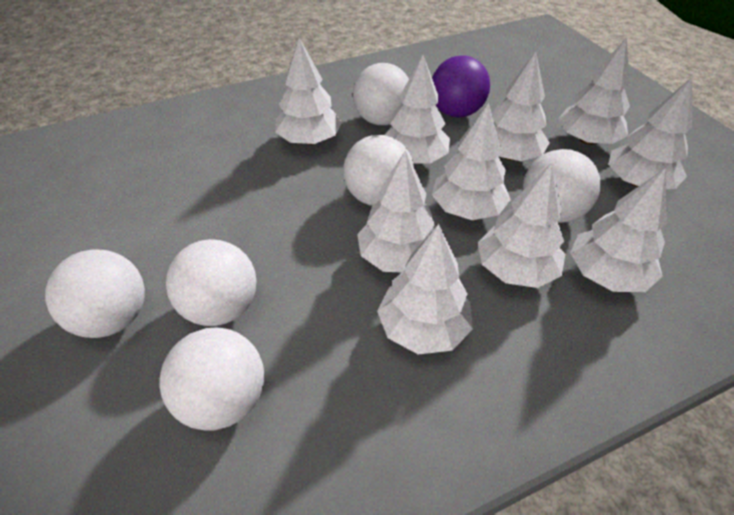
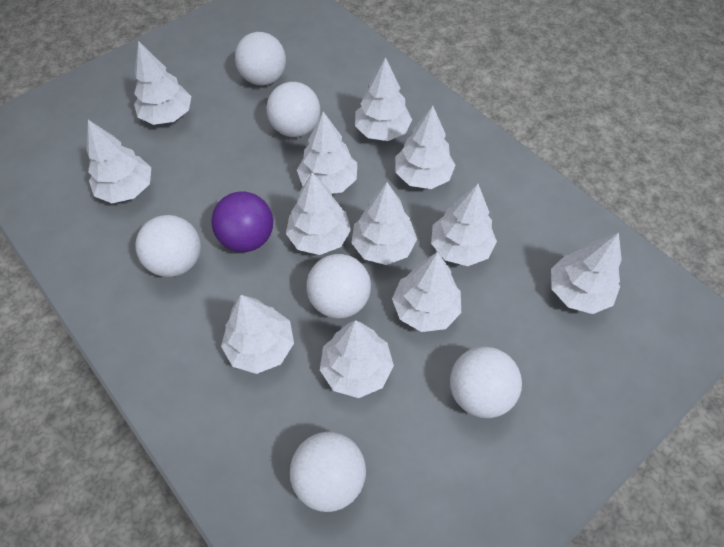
white tree: [275,38,342,145] [357,150,435,273] [377,224,473,354] [384,55,450,164] [432,103,510,220] [478,163,565,288] [492,52,550,161] [559,37,630,145] [570,168,667,292] [608,77,692,189] = 10 -> [86,120,151,203] [134,41,191,125] [221,295,294,374] [286,172,351,255] [297,112,357,194] [320,320,394,398] [351,182,417,265] [355,57,412,141] [392,252,461,332] [395,106,455,189] [431,184,497,266] [551,232,622,314] = 12

